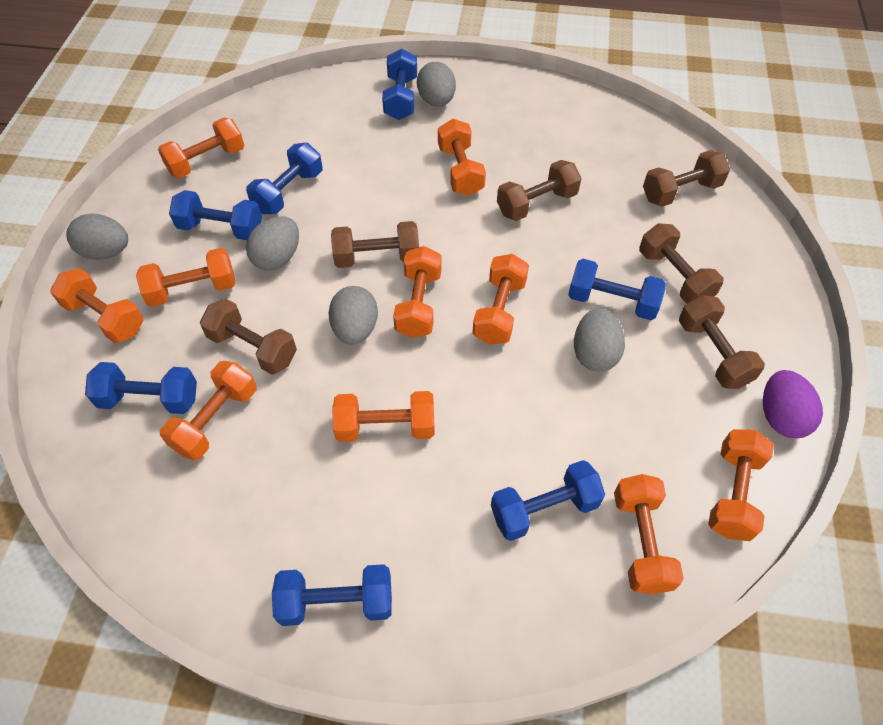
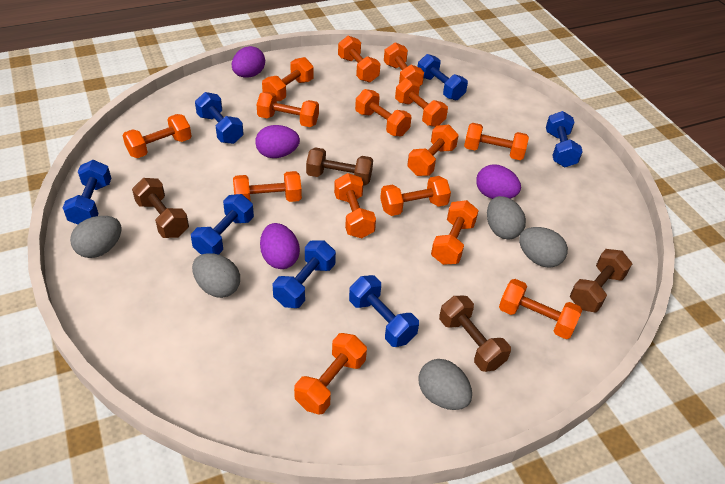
brown dumbbell: [200,299,297,375] [331,221,419,268] [497,160,582,221] [639,223,723,304] [643,150,730,207] [679,295,765,389] = 6 -> [132,178,189,238] [306,147,373,186] [439,296,511,372] [570,249,632,312] = 4
orange dumbbell: [50,268,144,343] [136,248,235,307] [158,118,245,178] [160,361,257,461] [332,391,435,442] [393,246,442,338] [438,119,486,196] [473,254,529,345] [614,474,684,594] [708,429,774,541] = 10 -> [123,114,191,158] [233,171,302,202] [257,92,319,127] [262,57,314,101] [294,333,367,414] [334,173,376,238] [338,36,381,83] [355,89,412,136] [380,176,451,216] [384,42,424,86] [395,78,448,127] [407,125,459,176] [431,200,479,265] [464,123,529,160] [499,279,582,339] = 15
purple egg: [763,370,823,438] = 1 -> [232,46,265,78] [255,125,300,158] [260,223,300,269] [476,164,521,199] = 4

